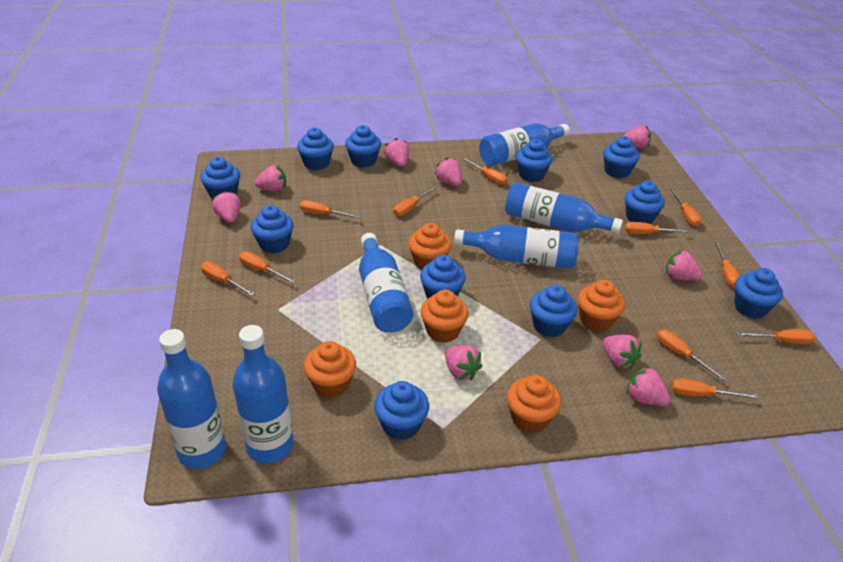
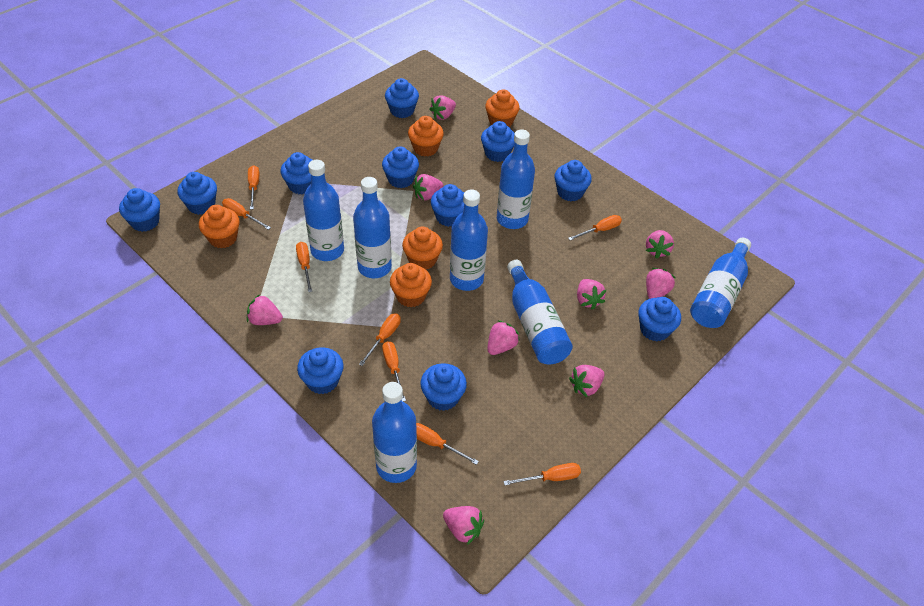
blue bottle: [157,329,226,469] [233,325,294,464] [359,233,413,332] [454,225,579,269] [479,124,570,166] [505,182,623,234] = 6 -> [303,160,344,261] [353,177,392,278] [372,382,417,483] [450,189,488,291] [497,129,535,229] [507,260,573,365] [690,238,751,328] = 7
orange screwdriver: [201,261,255,296] [239,251,295,283] [300,200,361,219] [393,186,437,216] [461,157,508,185] [625,222,691,234] [657,329,726,380] [670,188,702,227] [671,378,758,399] [714,242,740,288] [736,329,815,344] = 11 -> [222,198,271,230] [248,165,259,210] [296,242,312,292] [359,313,401,366] [382,341,406,402] [416,423,479,465] [503,463,581,485] [568,215,622,240] = 8

